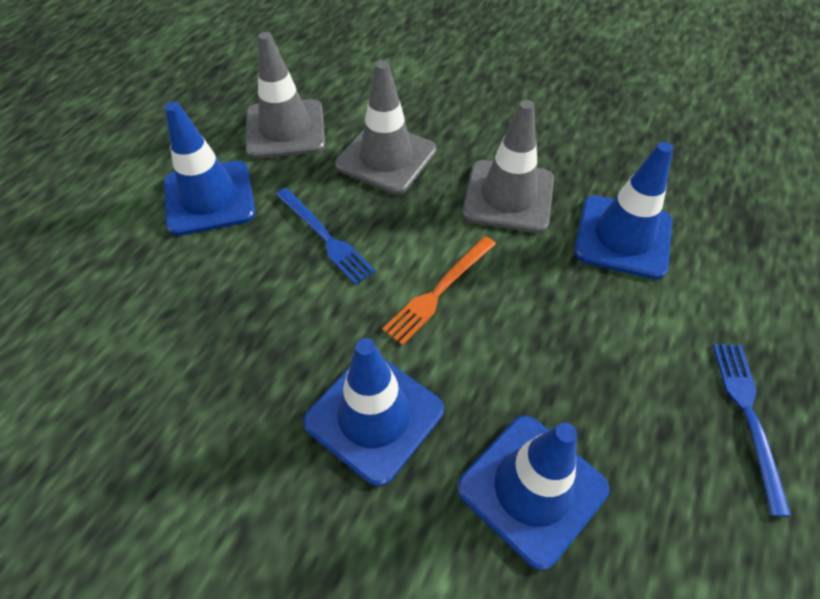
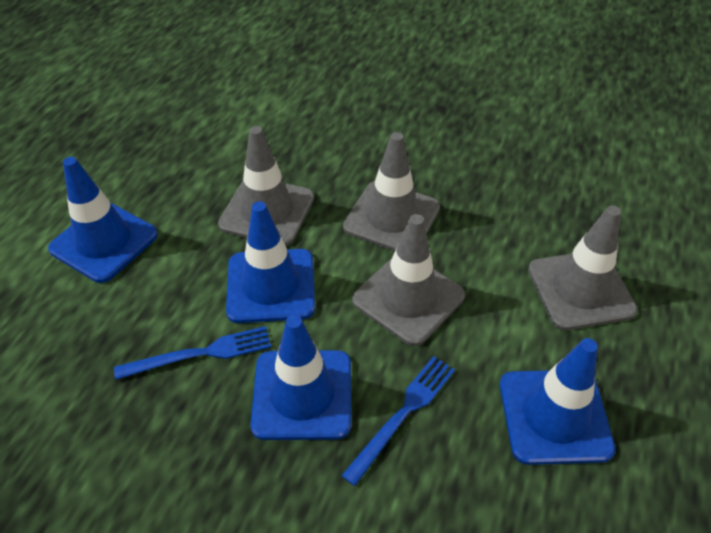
grey traffic cone: [245,32,326,159] [335,60,436,195] [462,100,554,233] = 3 -> [218,126,314,246] [343,132,440,251] [352,214,465,346] [528,206,637,330] = 4
orange fork: [382,236,496,345] = 1 -> none = 0

